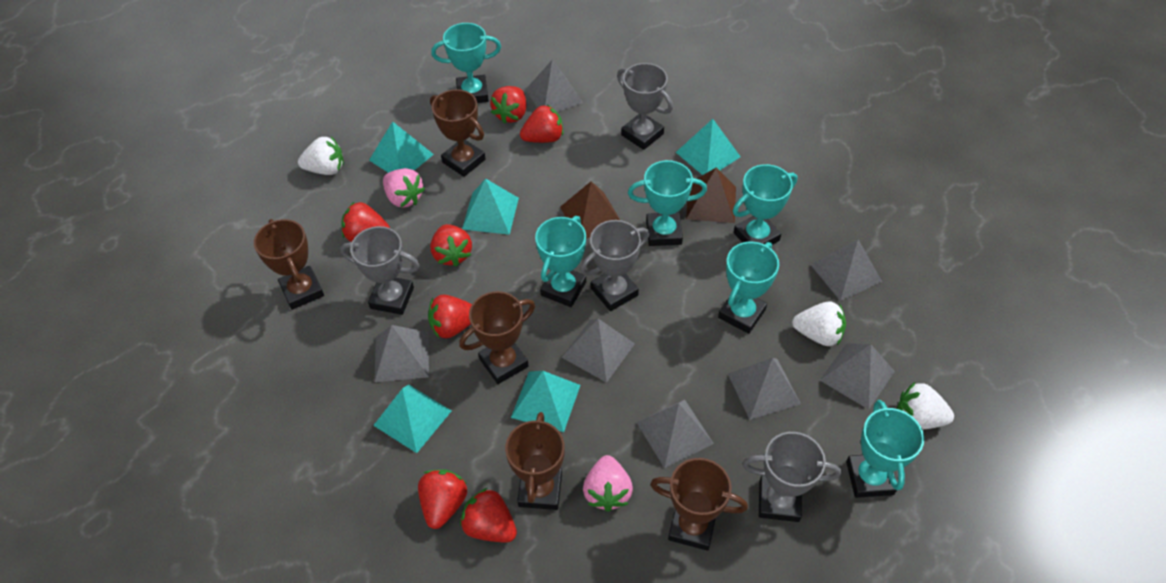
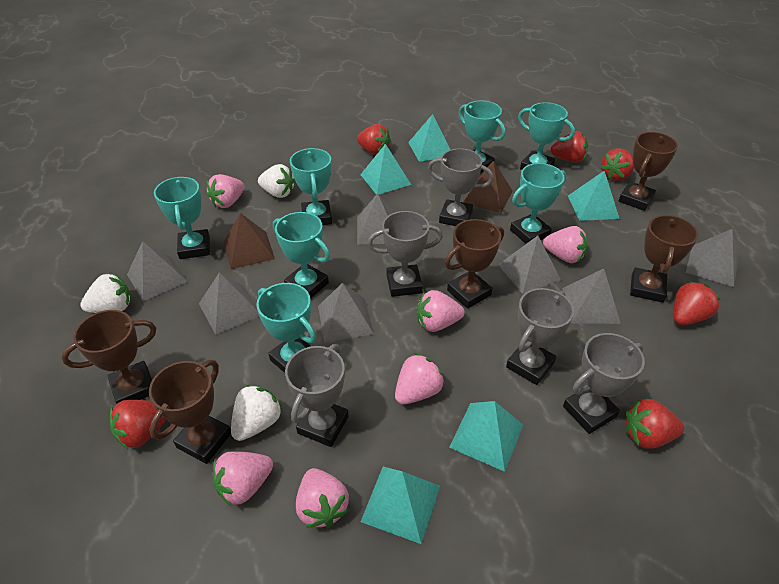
grey trophy: [340,226,420,315] [580,220,649,311] [617,63,673,150] [742,432,841,522] = 4 -> [285,344,349,447] [368,211,443,297] [428,148,494,226] [506,288,574,385] [563,333,645,434] = 5
pink strawberry: [383,168,425,208] [583,455,633,512] = 2 -> [207,174,245,208] [213,451,273,506] [296,468,349,528] [395,353,444,404] [417,290,465,332] [543,226,588,263] = 6
red strawberry: [342,202,390,242] [418,469,467,529] [428,294,472,339] [430,224,472,267] [460,488,517,542] [490,86,526,124] [520,104,563,143] = 7 -> [110,400,166,449] [357,124,391,155] [550,131,588,163] [600,148,634,181] [626,399,684,449] [674,281,720,325] = 6
turquoise trophy: [431,23,501,103] [535,216,586,307] [628,160,707,246] [718,242,779,334] [733,164,797,245] [846,400,924,498] = 6 -> [154,177,210,259] [256,283,316,373] [273,212,330,299] [290,148,332,225] [458,101,506,174] [510,163,567,244] [518,102,575,170] = 7

